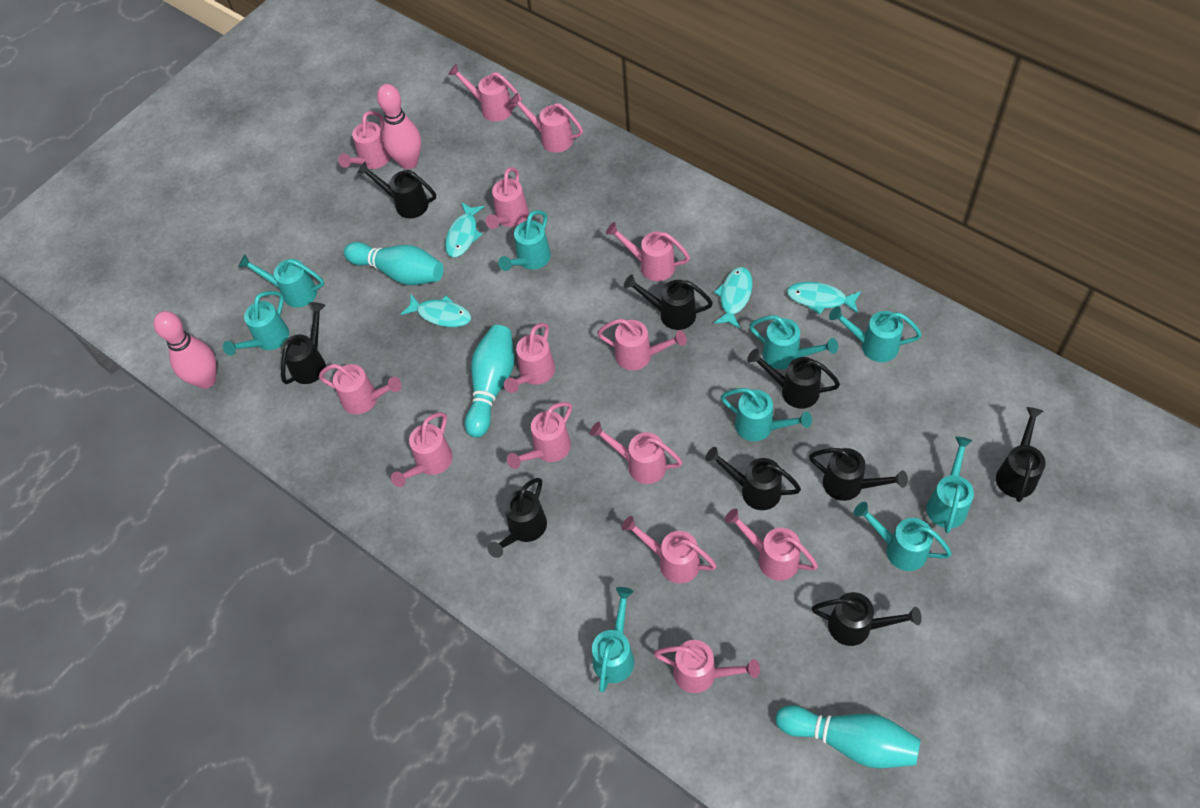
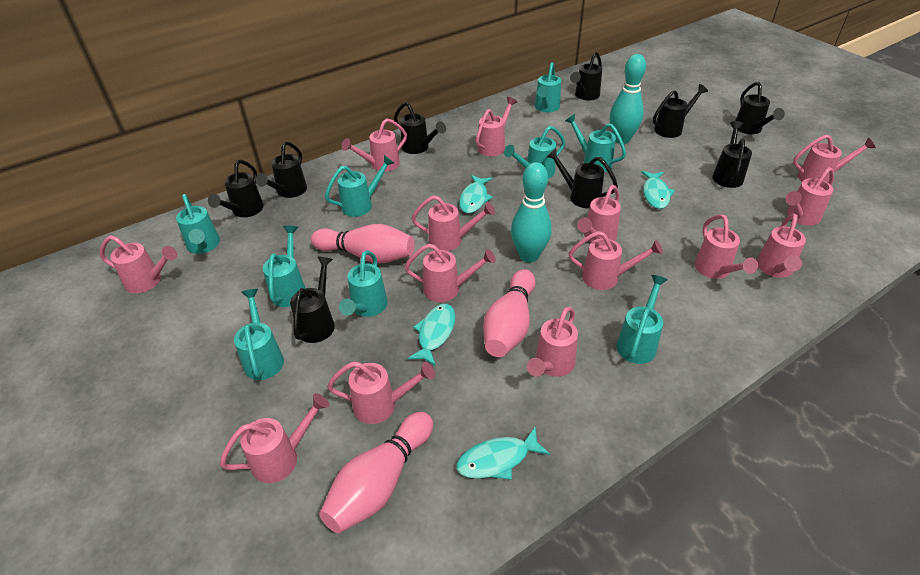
pink bowling pin: [154,311,217,389] [377,84,421,169] = 2 -> [311,224,415,264] [319,412,433,533] [483,269,535,357] = 3
turquoise bowling pin: [344,242,444,285] [465,325,514,438] [776,705,921,768] = 3 -> [511,162,552,262] [610,54,646,144] = 2

